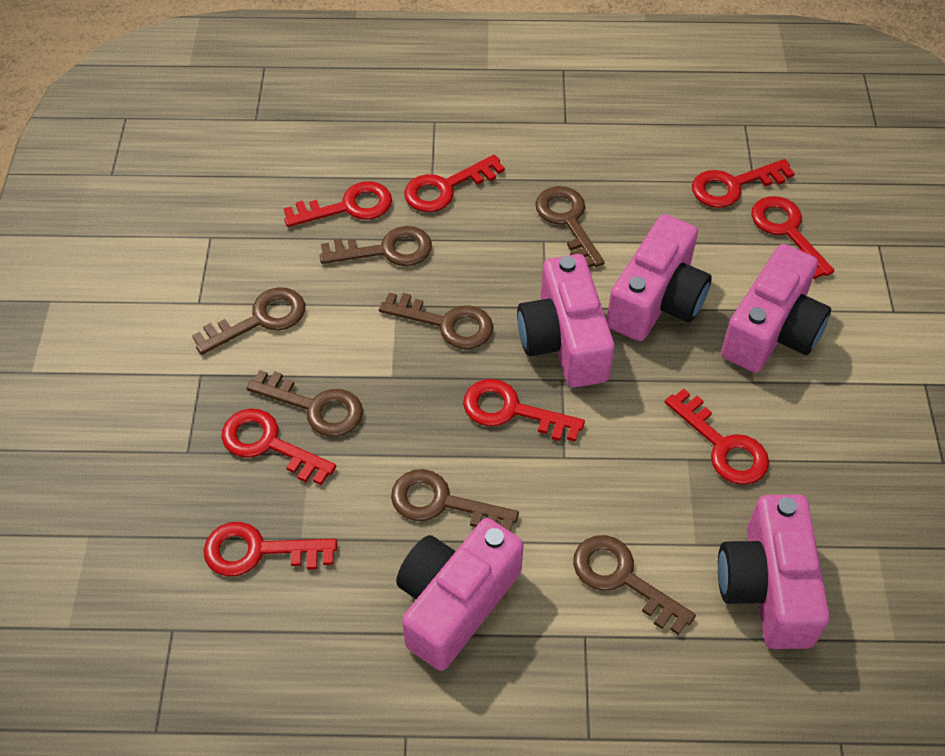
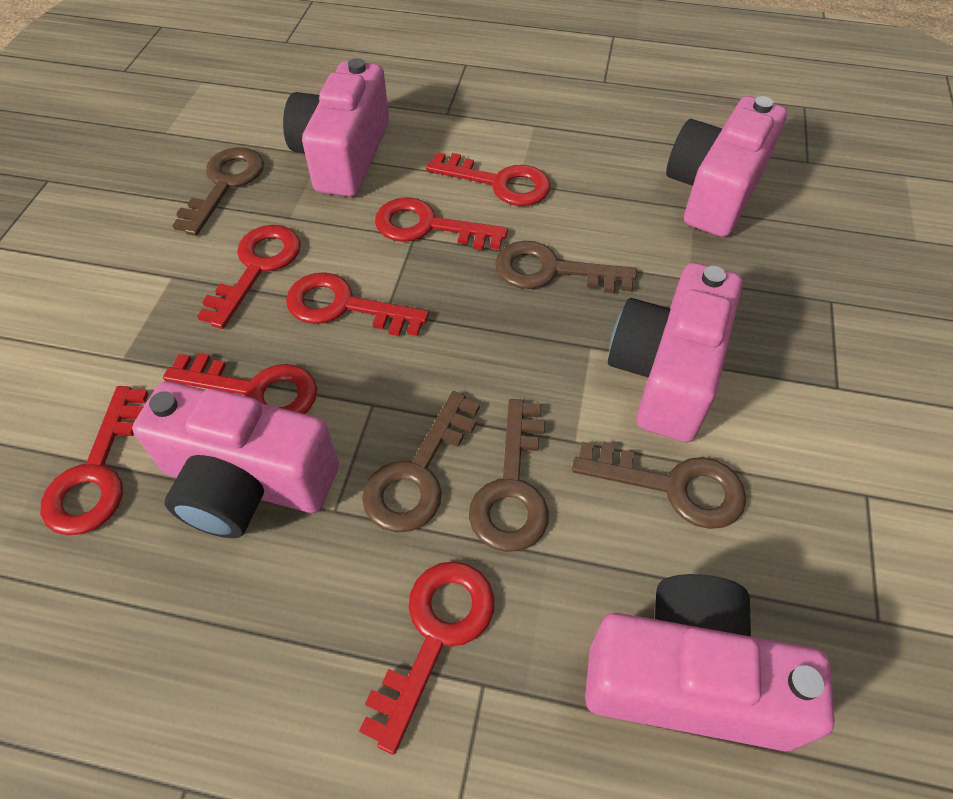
brown key: [192,287,305,355] [247,370,363,437] [320,226,432,266] [379,293,493,349] [391,469,519,532] [535,186,605,267] [573,535,696,635] = 7 -> [172,147,264,236] [362,391,480,533] [469,399,549,552] [495,240,637,293] [572,441,746,529] = 5
red key: [204,522,337,576] [222,408,336,485] [284,181,392,227] [404,155,505,212] [463,379,585,442] [665,388,769,485] [692,159,795,208] [751,196,834,279] = 8 -> [41,386,149,535] [163,353,317,414] [197,225,301,329] [286,272,429,336] [359,561,495,755] [375,197,508,250] [426,152,551,206] = 7

